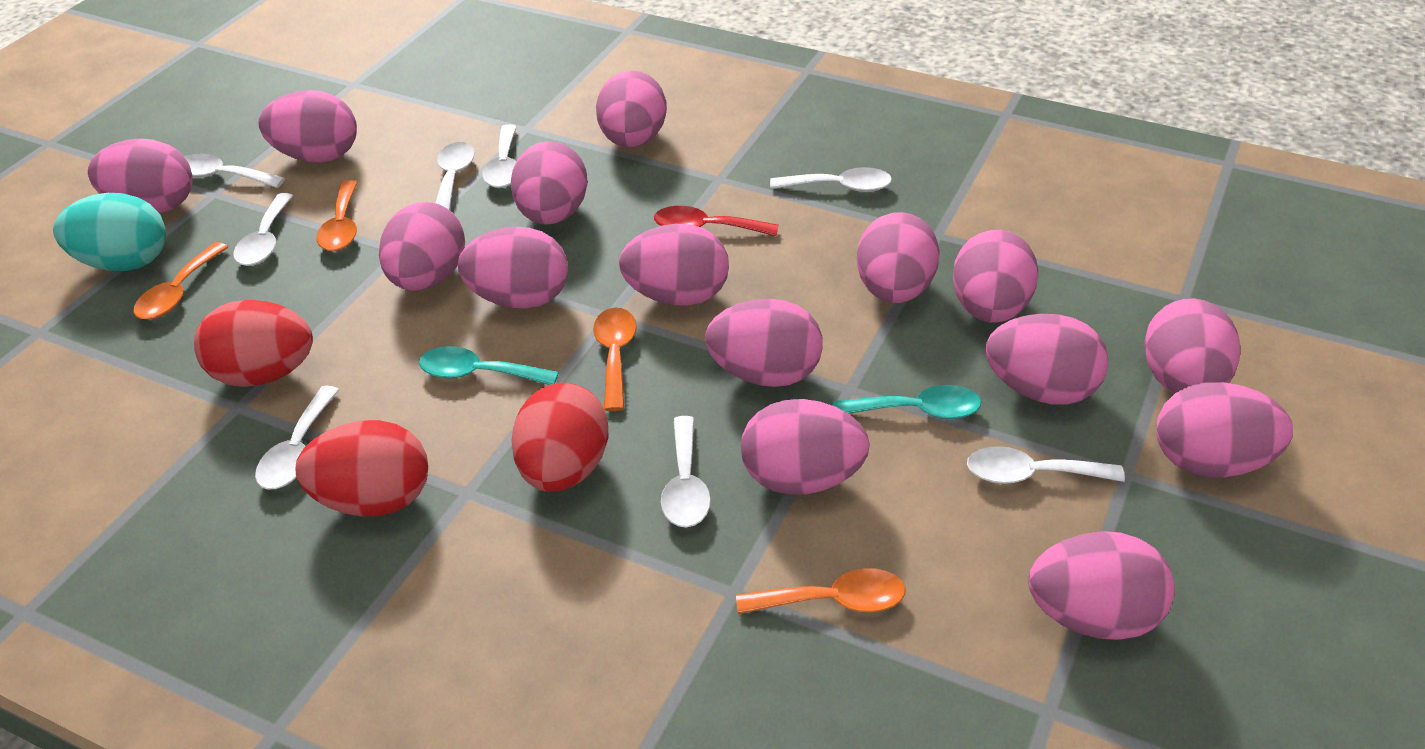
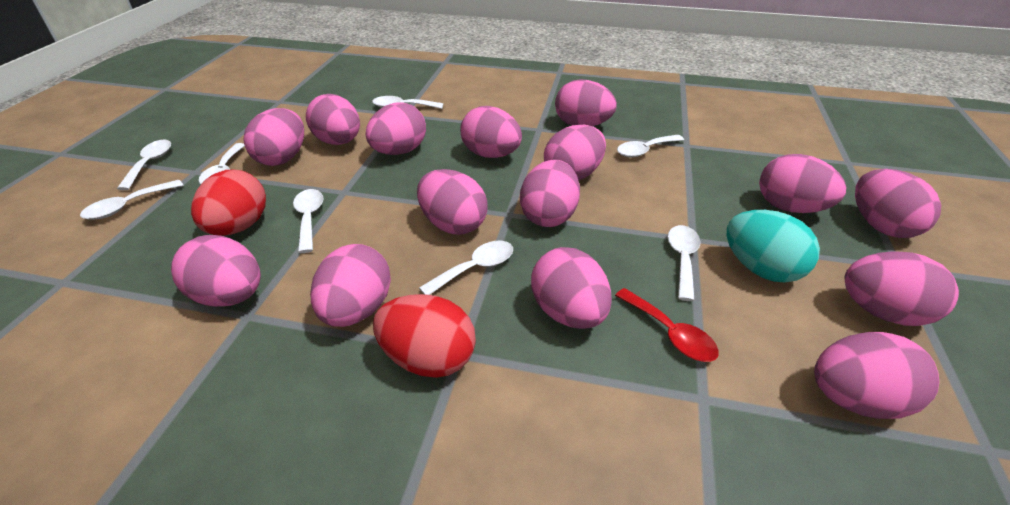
orange spoon: [133,242,228,320] [316,180,358,251] [593,307,637,411] [736,568,906,614] = 4 -> none = 0
red egg: [194,300,313,387] [296,420,428,517] [511,383,608,492] = 3 -> [191,170,266,236] [373,294,476,378] = 2
turquoise spoon: [419,346,559,385] [833,385,981,419] = 2 -> none = 0

